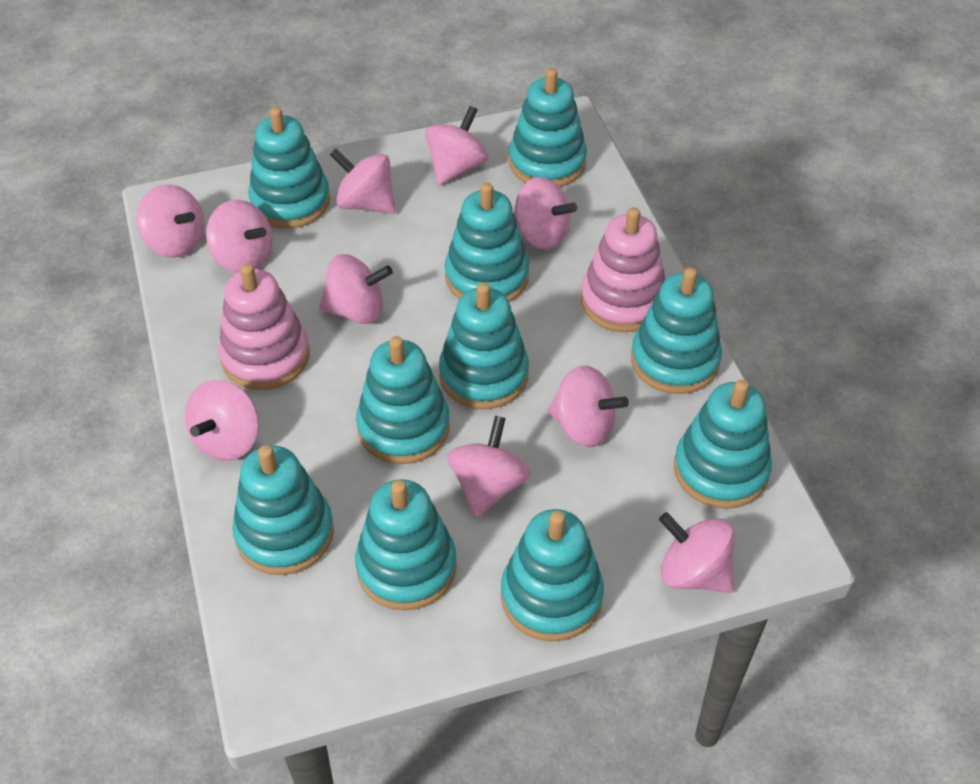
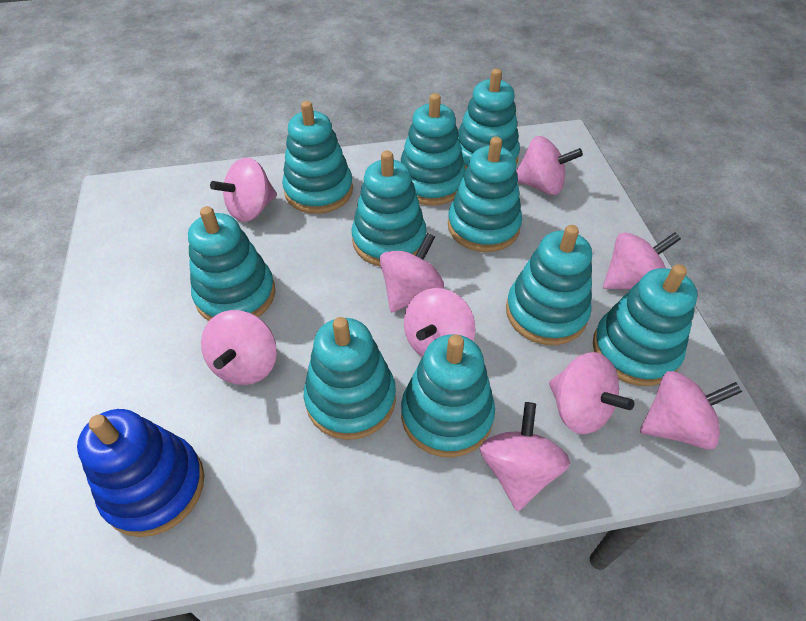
blue stacking toy: none = 0 -> [77,409,204,537] = 1
pink spinning top: [136,184,205,258] [185,380,259,461] [206,200,272,273] [319,254,393,324] [330,149,396,214] [425,106,488,185] [447,416,530,518] [513,177,577,249] [548,365,629,447] [659,512,735,593] = 10 -> [201,310,277,385] [210,157,277,222] [380,233,444,312] [404,288,475,357] [480,402,570,511] [516,136,583,195] [549,352,634,434] [603,232,681,289] [640,371,742,449] = 9
pink stacking toy: [218,264,310,390] [581,207,665,332] = 2 -> none = 0

